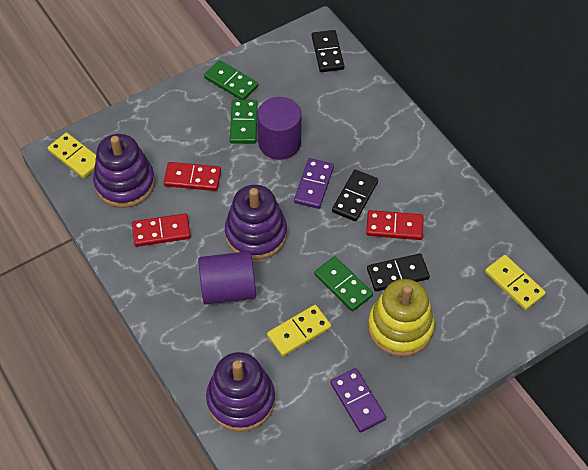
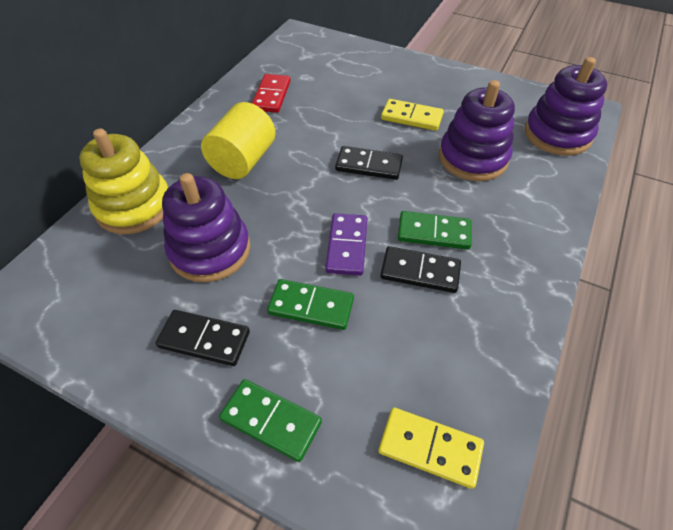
purple cylinder: [198,251,256,304] [257,97,302,160] = 2 -> none = 0
purple domino: [294,158,334,209] [330,368,386,433] = 2 -> [325,213,367,276] = 1
red domino: [132,213,191,247] [164,162,221,191] [366,210,424,240] = 3 -> [252,74,291,113] = 1
yellow cylinder: none = 0 -> [201,102,276,179] = 1
yellow domino: [48,132,96,178] [267,305,331,357] [485,255,546,310] = 3 -> [378,408,484,489] [381,99,444,131] = 2

